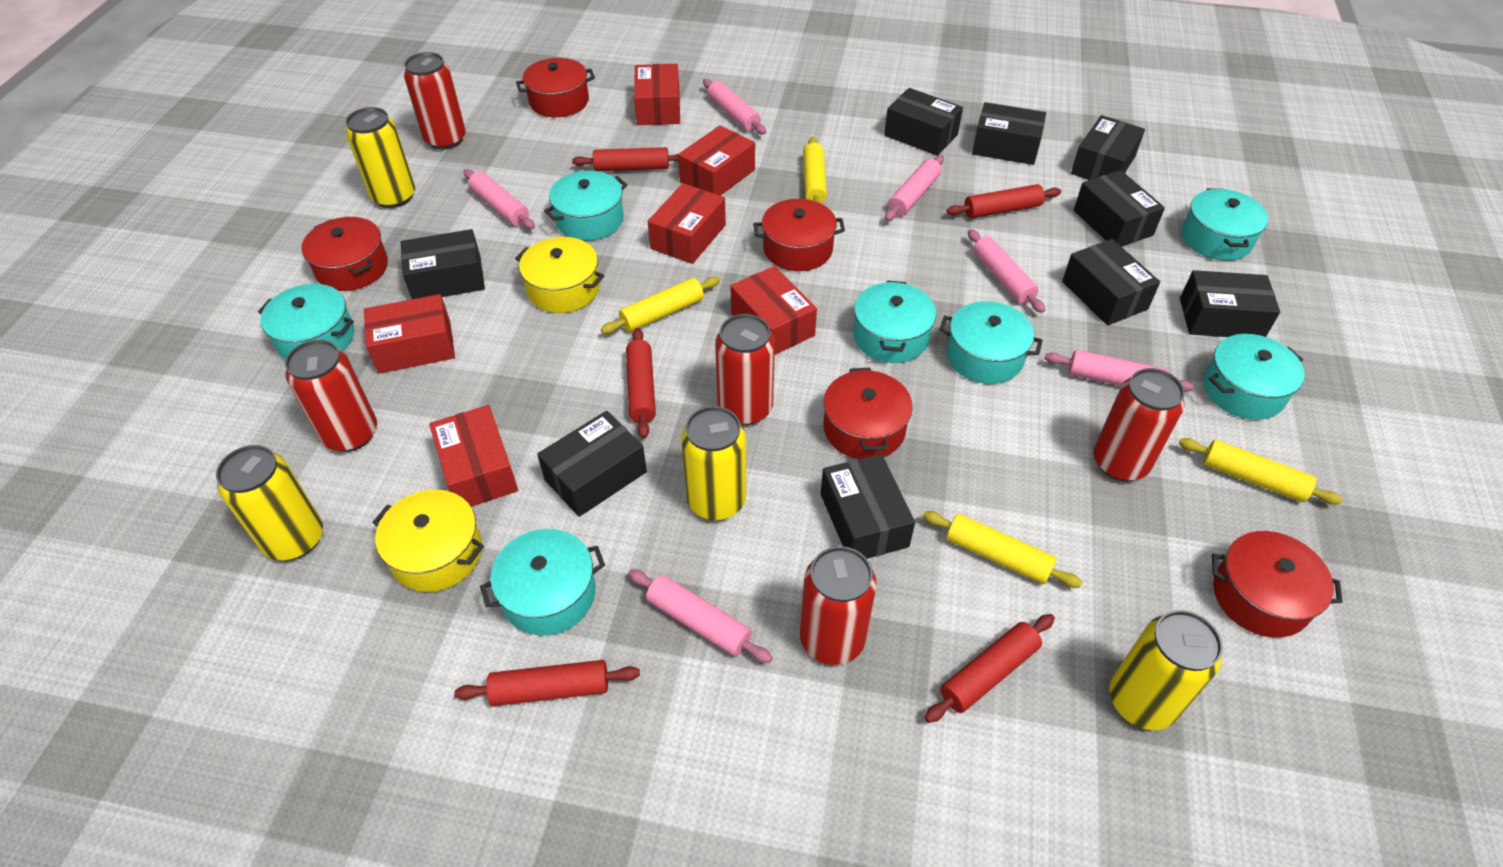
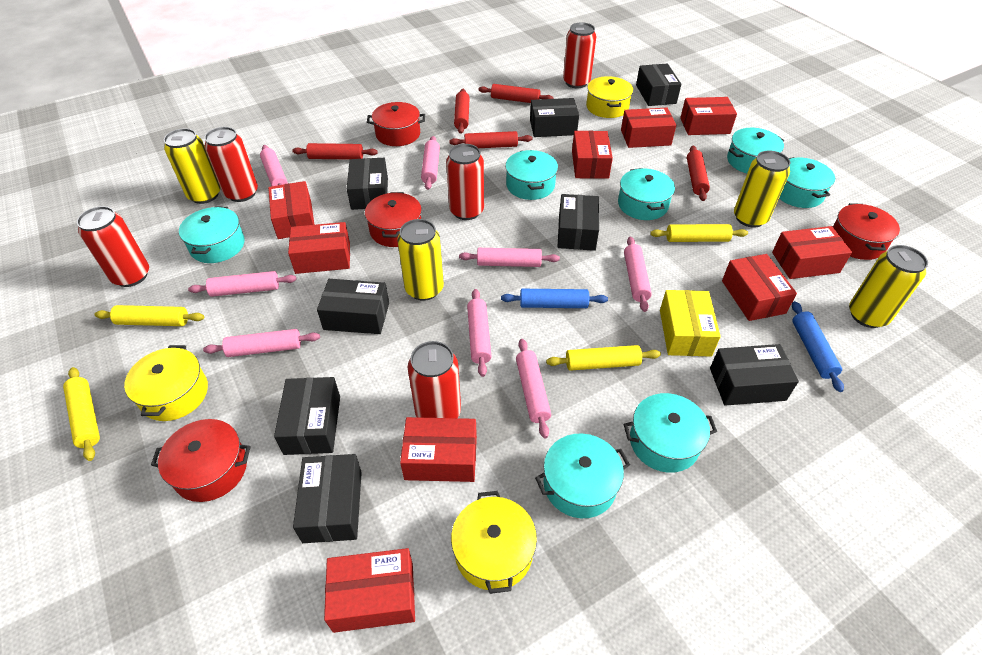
black box: [401,229,485,299] [537,411,647,517] [821,454,915,559] [884,88,963,156] [972,102,1046,165] [1062,239,1160,326] [1071,115,1145,180] [1074,170,1165,247] [1180,270,1280,337] = 9 -> [274,377,340,455] [293,454,362,543] [317,279,389,334] [347,158,388,210] [530,98,579,137] [558,194,599,251] [636,63,681,106] [710,344,799,406] = 8
blue rolling pin: none = 0 -> [501,289,608,308] [792,301,844,392] = 2
pink rolling pin: [463,169,535,229] [628,569,772,663] [703,79,766,135] [885,155,944,221] [968,229,1045,313] [1045,350,1193,392] = 6 -> [188,271,297,297] [203,329,320,357] [260,145,288,186] [421,136,440,190] [459,248,560,267] [467,289,492,377] [516,339,551,438] [624,237,652,312] = 8
red box: [364,294,455,374] [429,405,518,507] [634,64,680,125] [647,183,726,264] [678,125,755,196] [730,266,817,355] = 6 -> [268,181,315,239] [288,222,350,274] [324,548,415,633] [400,417,477,482] [572,131,613,179] [621,108,676,148] [680,97,737,135] [722,254,797,321] [772,226,852,279] = 9
red pot: [301,217,388,291] [516,58,595,117] [753,199,845,271] [823,368,913,459] [1212,531,1343,638] = 5 -> [151,419,251,502] [365,192,422,247] [367,102,425,146] [833,203,900,260] = 4
yellow box: none = 0 -> [660,290,721,357] = 1
yellow pot: [372,490,484,592] [515,237,604,313] = 2 -> [124,345,208,421] [451,491,537,594] [586,76,633,118] = 3

